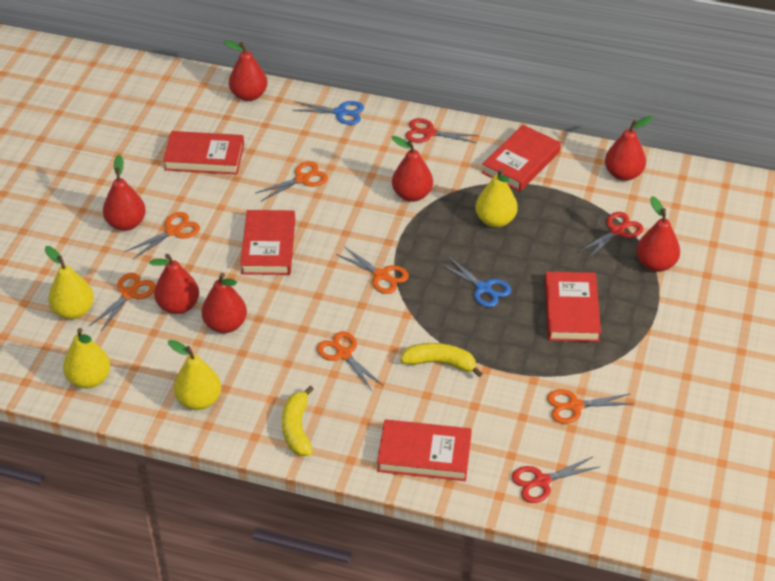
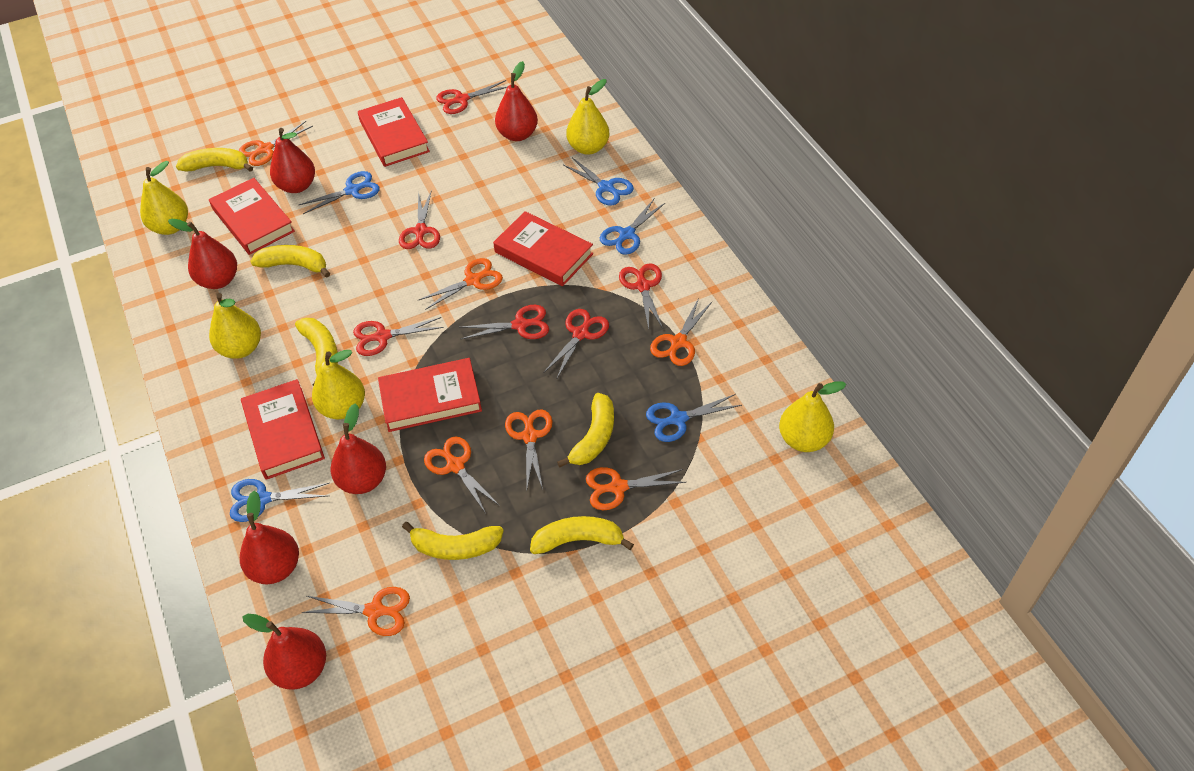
blue scissors: [292,101,364,125] [439,256,511,307] = 2 -> [230,479,329,522] [299,171,380,214] [563,158,634,205] [600,199,665,255] [646,394,742,442] = 5
orange scissors: [90,273,156,331] [127,212,200,259] [256,161,328,201] [317,331,384,391] [336,246,409,294] [547,389,634,424] = 6 -> [239,121,313,166] [302,587,410,636] [419,258,503,310] [424,436,500,513] [505,409,553,489] [586,467,687,510] [650,298,712,366] = 7
red pear: [103,155,146,231] [149,254,199,314] [202,273,247,333] [223,40,267,101] [392,136,433,202] [605,116,653,181] [636,196,680,272] = 7 -> [168,219,237,289] [240,491,299,584] [242,614,326,690] [270,128,315,193] [331,403,386,494] [495,61,538,141] = 6
red scissors: [405,118,479,143] [512,457,599,503] [577,212,643,260] = 3 -> [353,317,444,356] [399,190,440,249] [436,80,508,114] [459,305,549,339] [543,309,609,378] [619,263,663,330] = 6
yellow banana: [282,386,314,456] [400,343,483,377] = 2 -> [176,148,253,172] [250,245,330,278] [295,318,338,386] [402,522,504,560] [530,516,634,554] [557,393,614,468] = 6
yellow pear: [45,246,94,319] [63,328,111,389] [168,340,221,410] [475,168,518,227] = 4 -> [140,161,188,235] [209,293,261,359] [312,350,365,419] [566,79,609,155] [779,381,846,452] = 5

